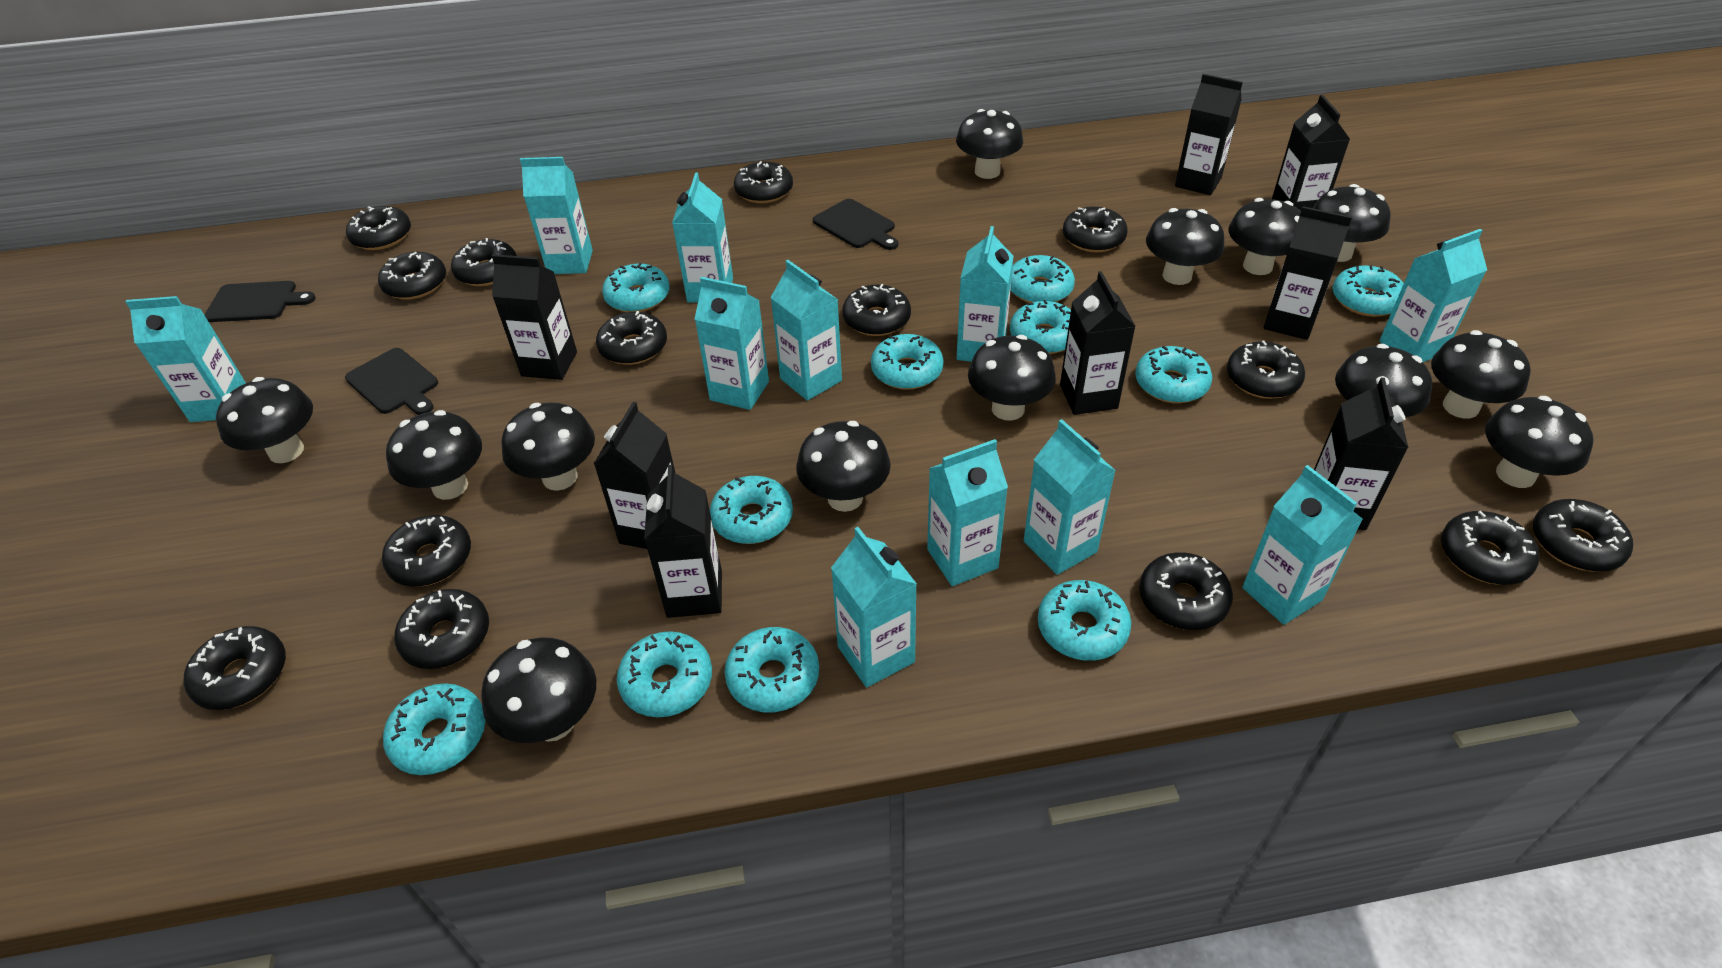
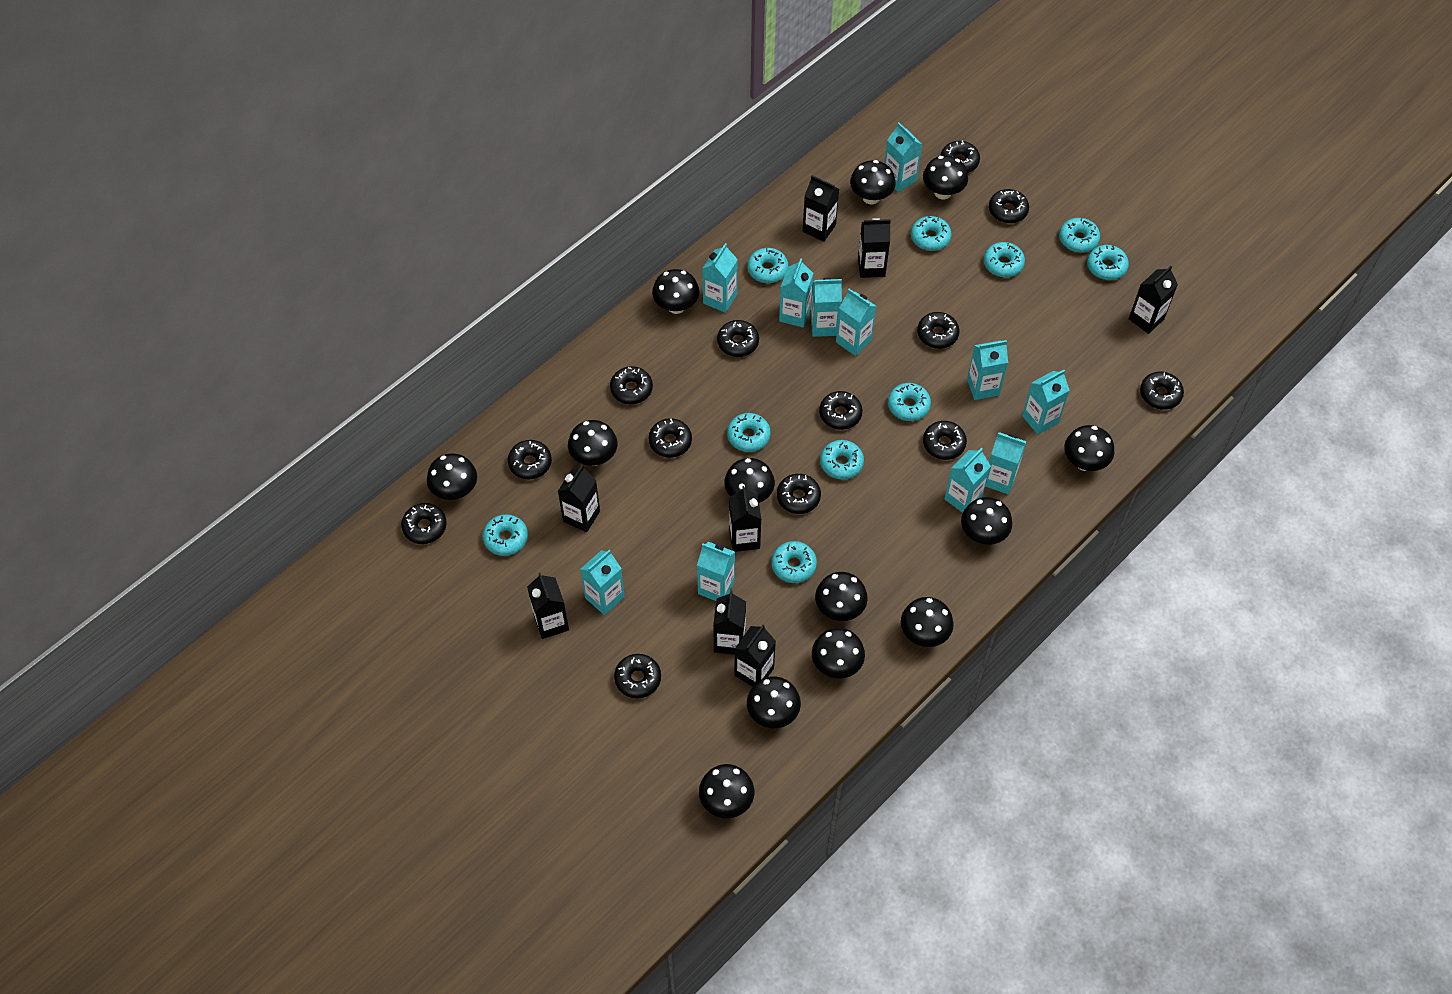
black cutting board: [204,281,316,322] [345,348,438,415] [813,199,898,250] = 3 -> none = 0
black donut: [184,626,286,710] [346,206,411,250] [378,252,446,300] [382,515,471,587] [394,589,489,669] [451,238,517,286] [596,311,667,365] [734,161,793,203] [842,284,911,336] [1063,206,1128,252] [1139,552,1233,630] [1227,341,1305,399] [1441,511,1539,585] [1533,499,1633,572] = 14 -> [401,503,447,544] [508,440,552,479] [610,366,653,404] [614,654,661,698] [648,418,692,458] [717,320,759,357] [777,474,821,514] [819,391,863,430] [917,312,959,349] [923,421,967,460] [941,140,980,173] [989,189,1029,223] [1140,372,1184,410] = 13
turquoise donut: [383,683,486,775] [602,263,669,312] [617,631,712,717] [710,476,793,544] [724,627,819,712] [871,334,944,390] [1010,300,1071,354] [1011,255,1075,303] [1038,580,1131,661] [1135,346,1212,403] [1333,265,1404,317] = 11 -> [483,514,528,556] [727,413,771,452] [748,248,788,283] [772,541,817,583] [820,440,864,480] [888,383,931,421] [911,216,952,251] [984,242,1025,277] [1059,218,1100,253] [1087,245,1129,280] = 10

